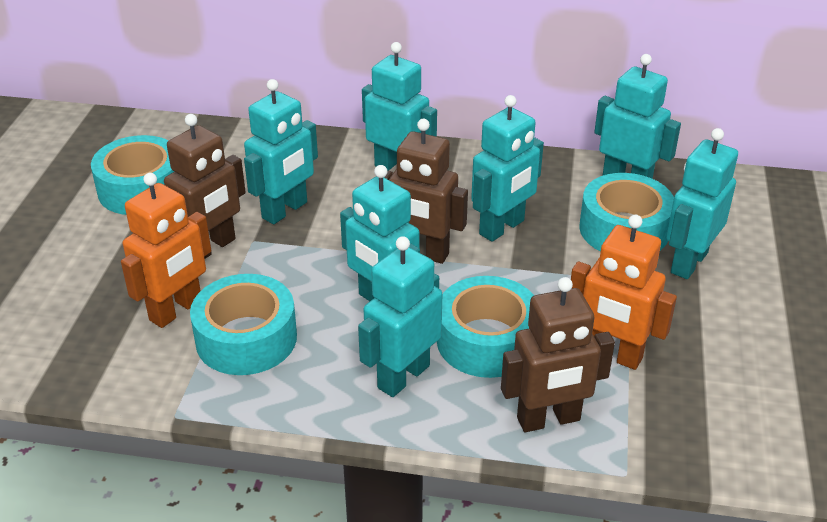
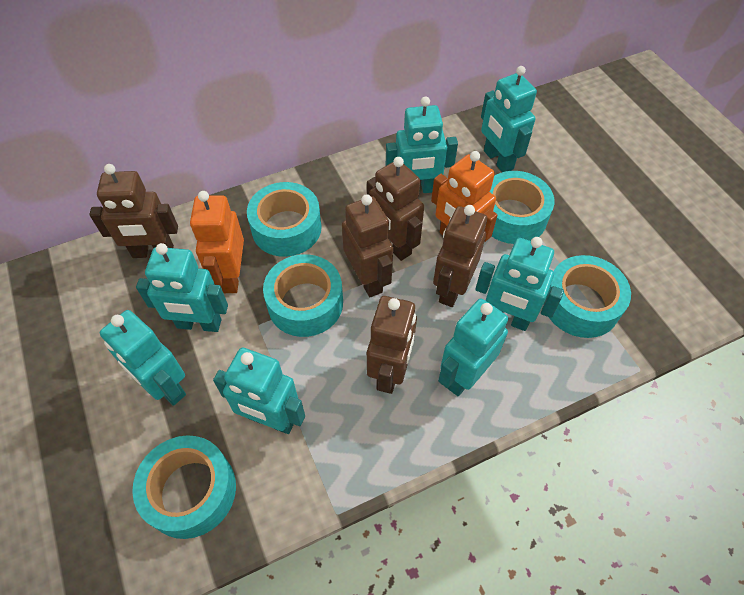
brown robot: [164,114,246,259] [384,119,468,264] [501,277,615,432] = 3 -> [89,164,178,258] [342,194,393,297] [367,157,424,261] [367,296,417,394] [433,205,487,307] = 5
turquoise tape: [91,135,174,215] [190,274,297,375] [437,276,534,378] [579,173,674,252] = 4 -> [132,435,236,539] [247,182,322,257] [263,254,343,337] [489,171,554,244] [543,255,631,338] = 5

